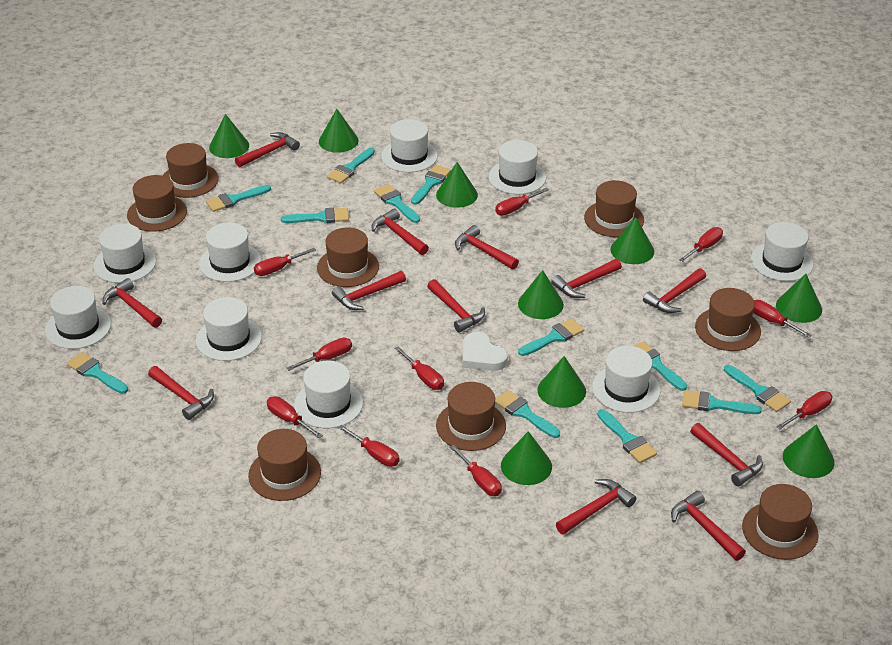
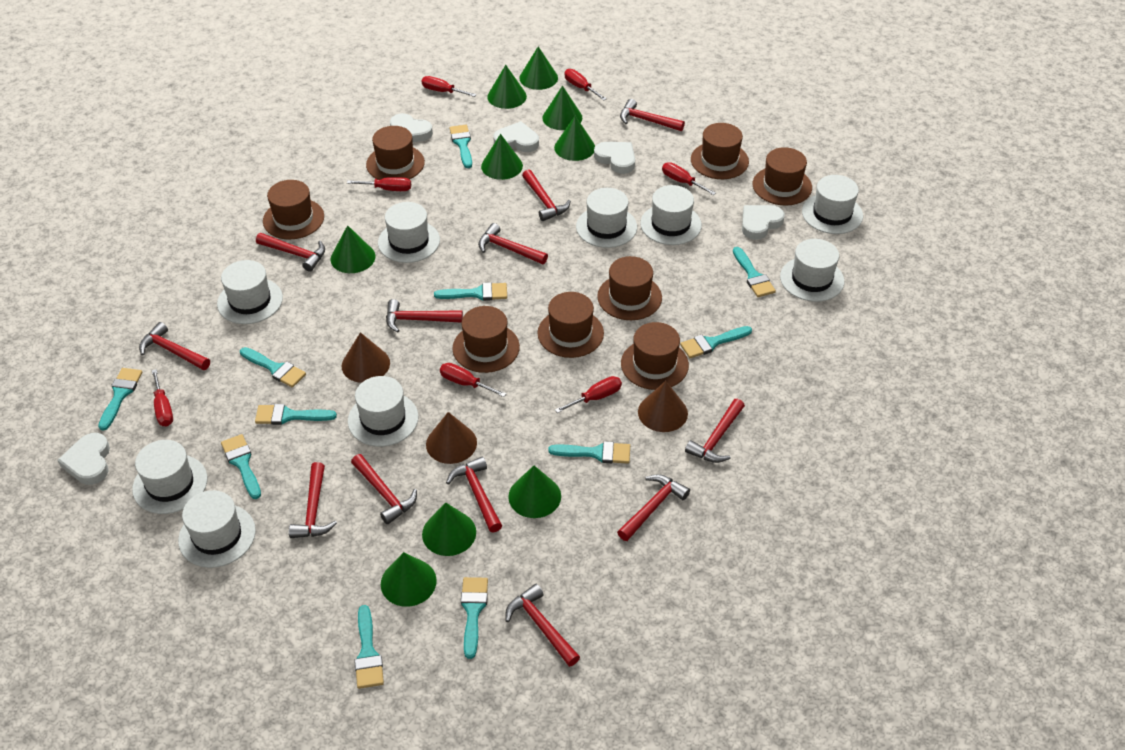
brown cone: none = 0 -> [342,332,390,383] [426,412,477,464] [638,381,688,432] = 3
red screwdriver: [254,248,316,276] [267,396,323,438] [287,338,352,371] [338,425,399,467] [394,347,444,390] [450,445,502,496] [495,188,549,215] [679,227,723,262] [753,300,812,338] [776,391,832,429] = 10 -> [152,369,173,427] [347,177,411,191] [422,76,477,97] [440,363,506,397] [555,376,622,413] [564,69,607,100] [662,162,716,195] = 7
turquoise brush: [67,352,128,394] [206,185,271,212] [281,208,349,223] [327,148,375,183] [374,184,420,223] [411,165,451,205] [495,390,560,438] [518,318,584,356] [597,409,657,463] [634,341,687,391] [682,390,762,414] [724,365,791,412] = 12 -> [98,368,143,431] [221,434,261,499] [240,347,306,388] [255,404,337,425] [354,605,384,689] [434,282,507,301] [449,125,472,168] [461,577,488,659] [548,441,630,464] [680,326,752,358] [733,247,776,297] = 11
white heart: [463,332,508,371] = 1 -> [58,433,110,485] [390,113,433,142] [493,121,539,152] [594,142,635,174] [742,205,785,240] = 5

